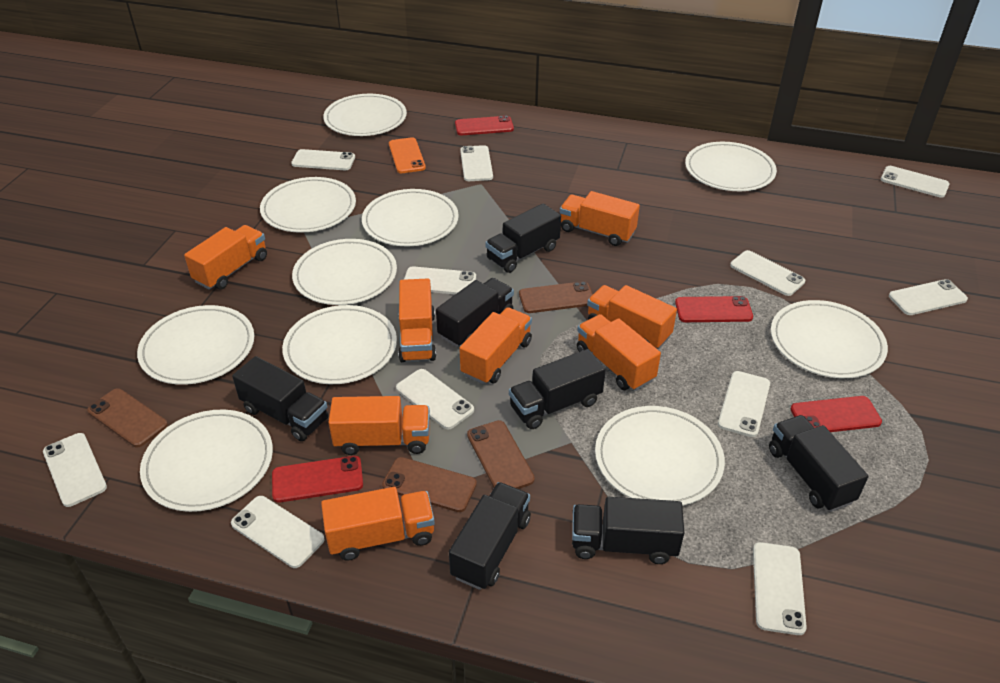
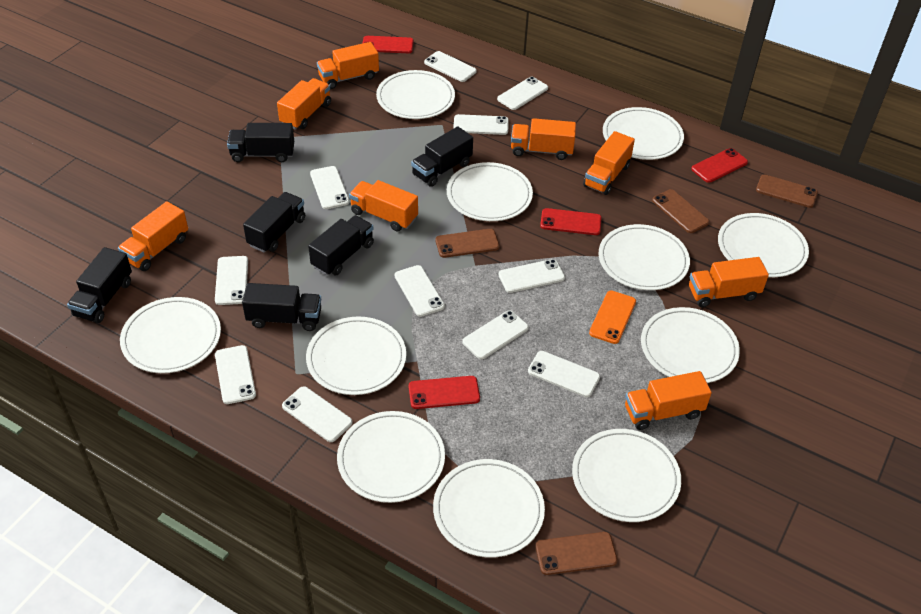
black truck: [232,356,329,441] [436,278,514,347] [449,482,531,590] [485,204,561,273] [509,349,606,429] [572,497,684,564] [769,415,868,512] = 7 -> [67,247,132,323] [227,123,294,162] [242,283,321,331] [243,192,305,252] [308,215,374,275] [411,126,473,187] = 6
white plate: [137,305,254,385] [140,409,273,512] [260,177,356,233] [282,305,397,384] [292,239,397,305] [323,94,407,136] [362,189,459,246] [595,406,725,506] [685,142,777,191] [771,300,888,378] = 10 -> [120,297,221,373] [306,317,406,395] [337,411,445,503] [376,70,455,119] [433,459,545,558] [447,162,533,221] [572,429,681,522] [599,224,690,290] [603,107,684,160] [641,307,740,383] [718,213,809,277] = 11

